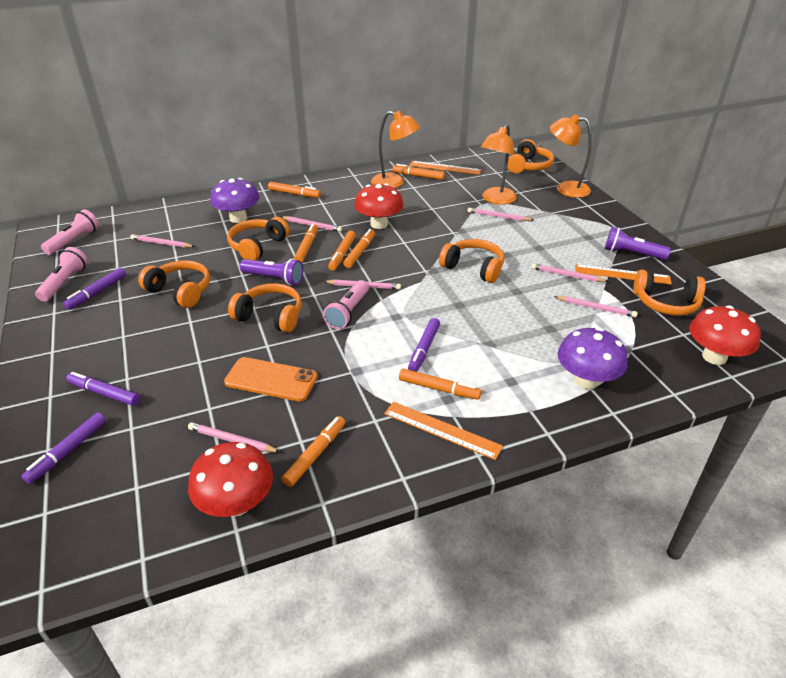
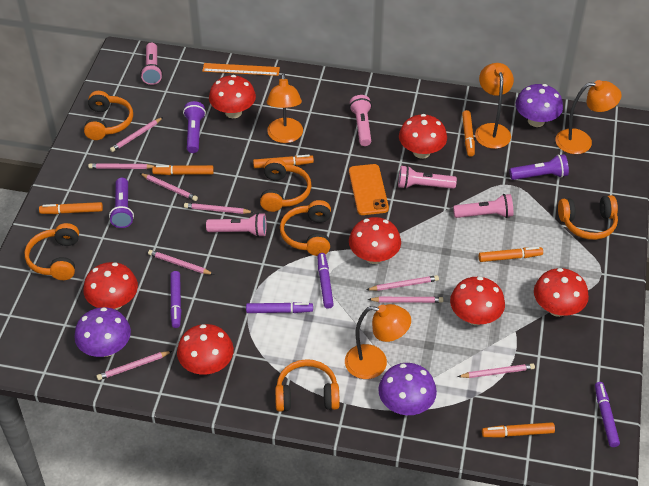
orange lamp: [371,111,420,188] [481,124,517,205] [550,114,592,198] = 3 -> [267,73,303,143] [345,304,411,379] [475,63,514,149] [556,80,622,154] = 4
orange marker: [268,182,321,198] [282,416,345,487] [294,224,318,263] [328,231,356,271] [343,229,375,268] [392,164,445,180] [399,368,482,400] = 7 -> [39,202,103,214] [152,165,214,175] [253,155,314,168] [462,110,475,157] [479,247,543,262] [482,422,555,437] = 6
orange ruler: [384,402,503,460] [409,161,481,175] [575,264,672,285] = 3 -> [202,63,280,76] = 1
pink flashlight: [35,247,88,302] [41,209,99,255] [323,280,369,329] = 3 -> [140,43,163,85] [206,213,266,237] [349,95,372,146] [398,165,457,189] [453,194,513,218] = 5
pink pencil: [130,234,195,248] [188,422,280,452] [281,216,342,232] [323,279,401,290] [468,208,533,221] [531,263,609,282] [554,296,638,317] = 7 -> [88,163,154,169] [96,351,172,380] [110,117,163,152] [140,173,198,201] [148,250,214,275] [184,203,253,214] [366,275,439,291] [368,297,443,303] [457,363,535,378] = 9
purple flashlight: [240,259,303,285] [605,227,671,260] = 2 -> [109,178,134,228] [183,101,206,153] [509,154,569,180] = 3
purple mushroom: [210,178,260,223] [558,328,628,389] = 2 -> [74,307,131,357] [378,363,437,415] [515,84,563,127] = 3
red mushroom: [188,442,273,517] [354,183,404,229] [689,306,761,365] = 3 -> [83,262,138,310] [177,324,234,374] [209,75,256,118] [349,217,401,264] [399,114,447,159] [450,277,505,325] [534,268,589,317] = 7

